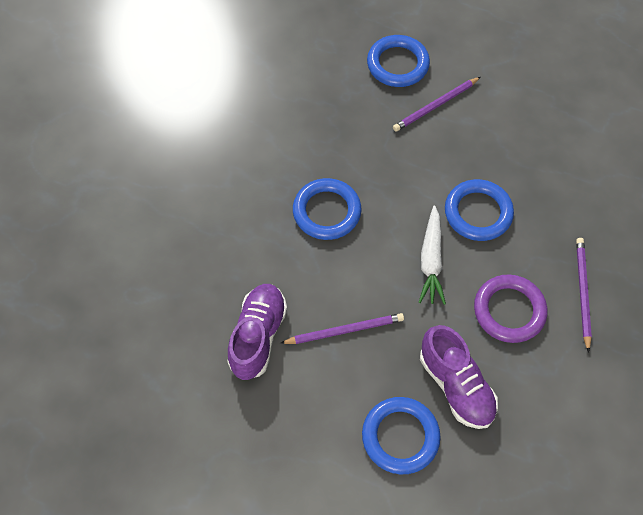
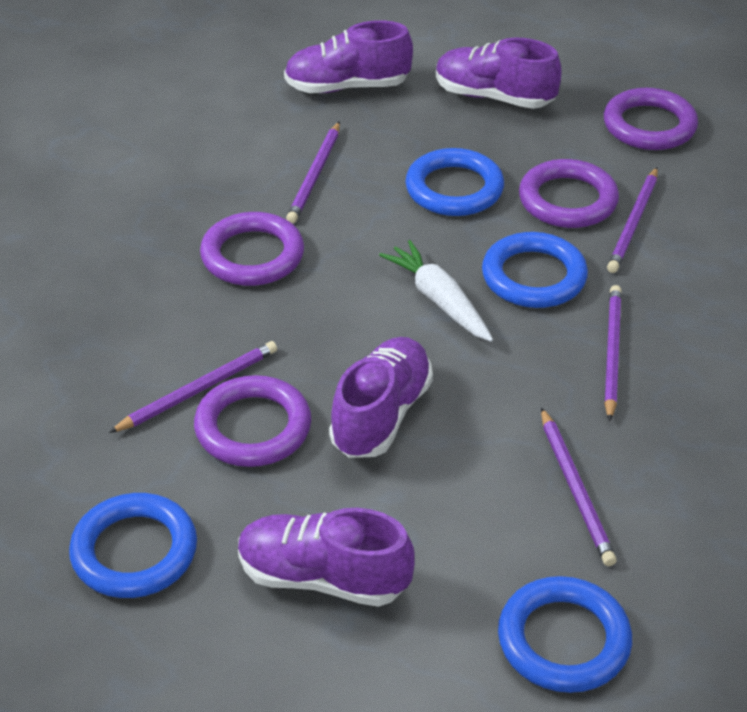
purple pencil: [280,313,404,344] [393,77,481,132] [576,238,592,353] = 3 -> [109,341,277,433] [286,121,340,224] [541,407,617,566] [604,285,622,422] [607,167,658,273] = 5
purple ring: [474,275,547,343] = 1 -> [194,375,311,467] [200,212,304,286] [519,159,619,228] [604,88,698,150] = 4
purple shoe: [227,284,287,380] [420,325,498,429] = 2 -> [238,508,415,607] [284,20,413,93] [329,337,433,458] [436,37,562,109] = 4

